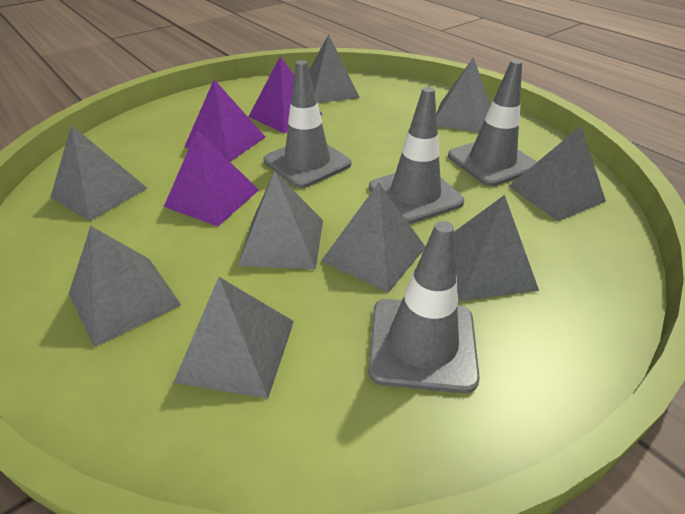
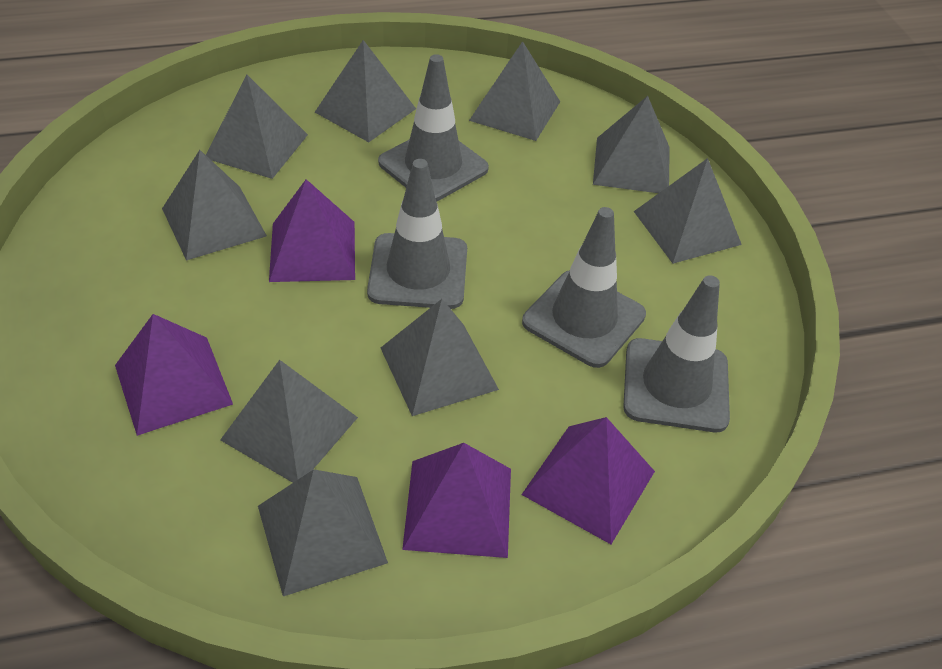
purple pyramid: [164,130,259,226] [184,79,265,162] [248,56,322,134] = 3 -> [115,314,233,436] [269,179,355,282] [402,443,511,558] [521,417,655,544] = 4

